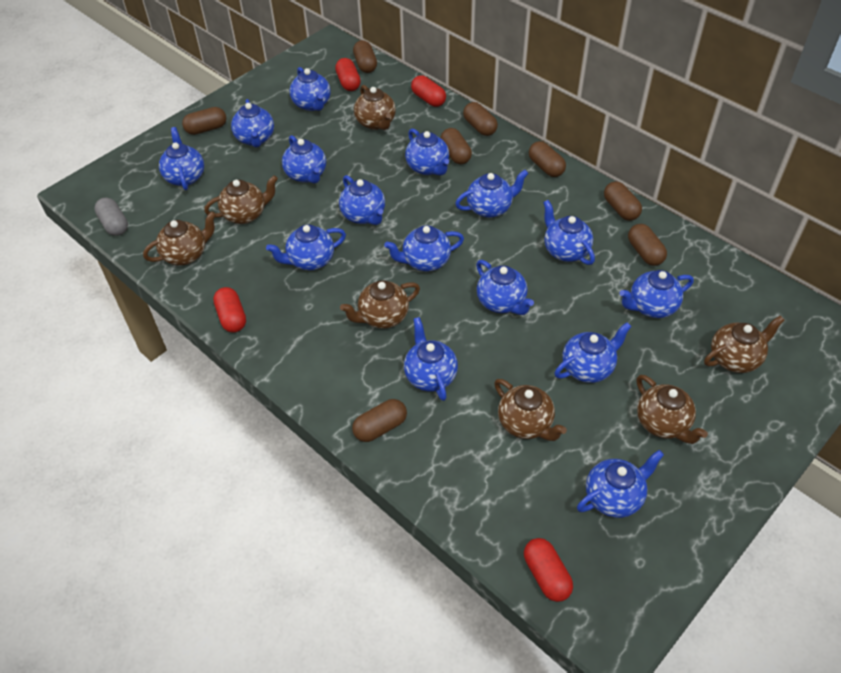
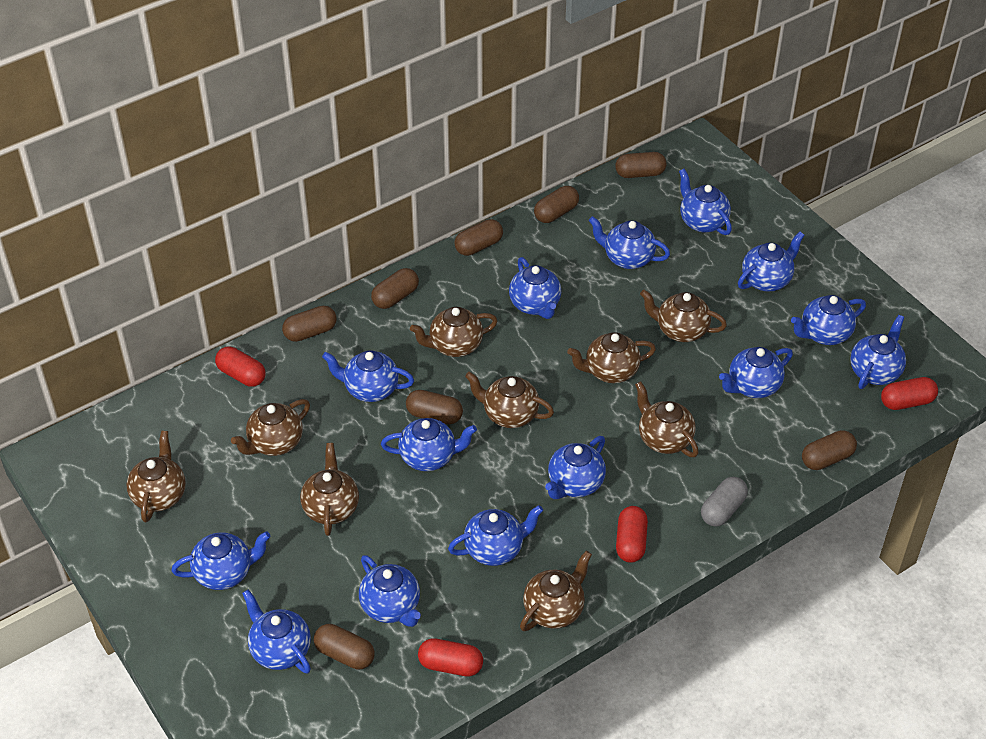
blue teapot: [159,127,204,190] [231,99,274,147] [266,225,346,270] [282,135,326,184] [290,67,331,111] [339,175,385,225] [384,225,464,271] [404,317,458,401] [405,128,449,176] [455,170,528,218] [476,260,534,315] [543,200,595,265] [555,322,632,383] [577,450,664,518] [620,270,694,318] = 15 -> [171,531,271,590] [242,590,311,673] [322,351,414,402] [359,555,421,627] [381,418,477,471] [448,505,543,566] [509,257,561,319] [545,436,606,499] [589,216,670,269] [679,169,732,235] [719,347,793,398] [738,232,805,292] [791,295,866,345] [850,315,906,389] = 14
brown teapot: [143,211,216,265] [204,175,278,224] [340,280,420,329] [354,85,396,130] [494,379,567,441] [637,375,708,444] [704,316,784,373] = 7 -> [126,431,186,522] [231,399,310,456] [300,443,359,536] [410,307,497,357] [465,372,554,428] [520,551,592,631] [567,332,656,383] [635,381,699,457] [640,290,727,342] = 9

